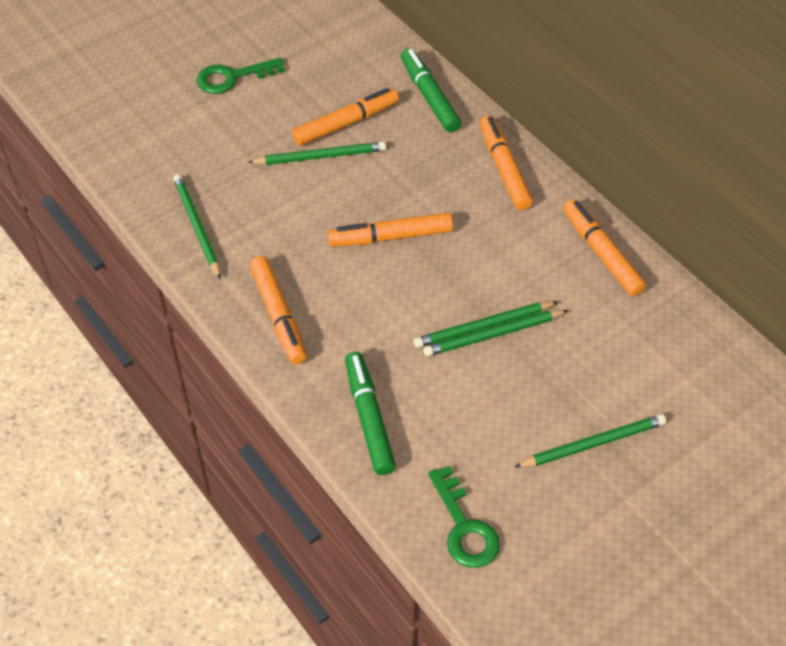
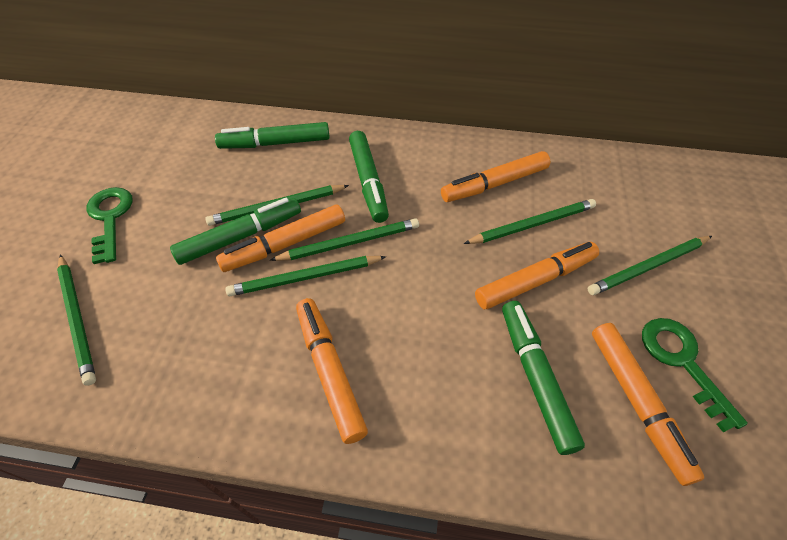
green marker: [345,352,396,475] [401,48,461,132] = 2 -> [170,198,301,265] [215,122,330,149] [349,131,389,223] [502,301,585,455] = 4
green pencil: [173,174,221,280] [247,142,386,165] [414,302,558,348] [423,310,569,356] [515,414,666,467] = 5 -> [57,254,96,386] [205,185,349,226] [225,256,386,296] [270,218,419,261] [464,199,596,244] [588,236,712,295] = 6

